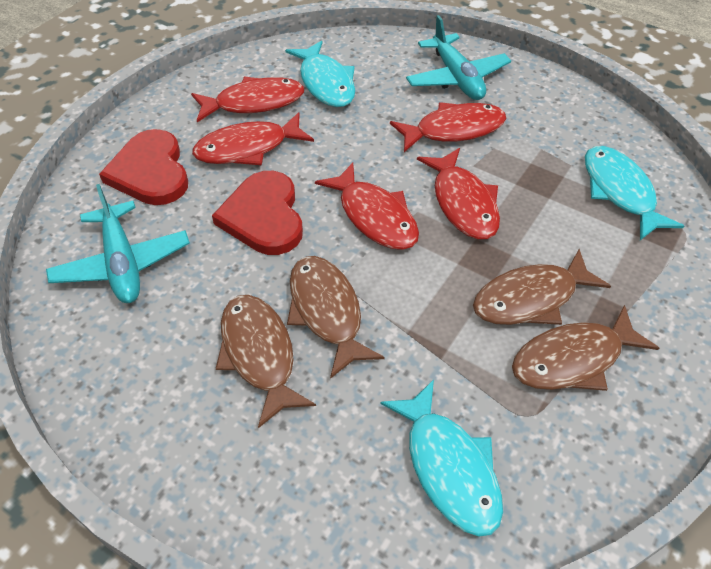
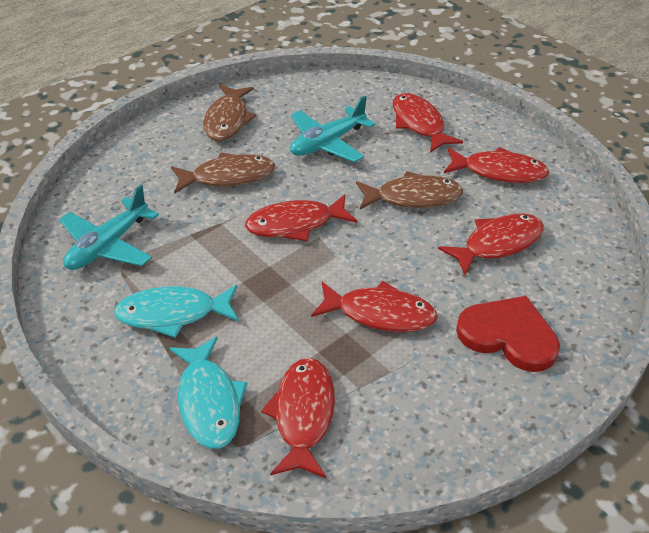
brown fish: [216,295,316,428] [287,256,385,379] [473,249,611,325] [512,305,659,391] = 4 -> [171,153,275,193] [203,85,256,141] [356,171,463,210] = 3
red fish: [191,77,304,122] [192,112,314,165] [315,162,419,250] [390,102,506,152] [417,148,500,239] = 5 -> [245,194,357,241] [261,358,335,478] [311,281,438,332] [393,93,463,153] [438,214,544,275] [444,147,549,183] = 6
red heart: [99,129,188,205] [212,171,303,255] = 2 -> [456,296,560,372] = 1
turquoise fish: [285,40,355,107] [380,380,503,537] [585,146,684,240] = 3 -> [114,285,239,338] [169,336,247,449] = 2

